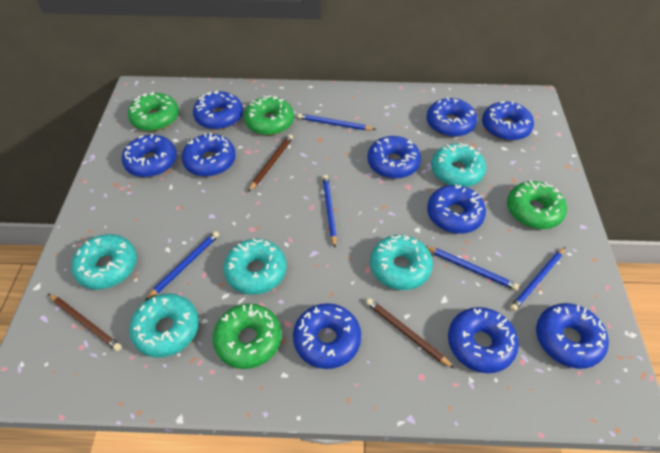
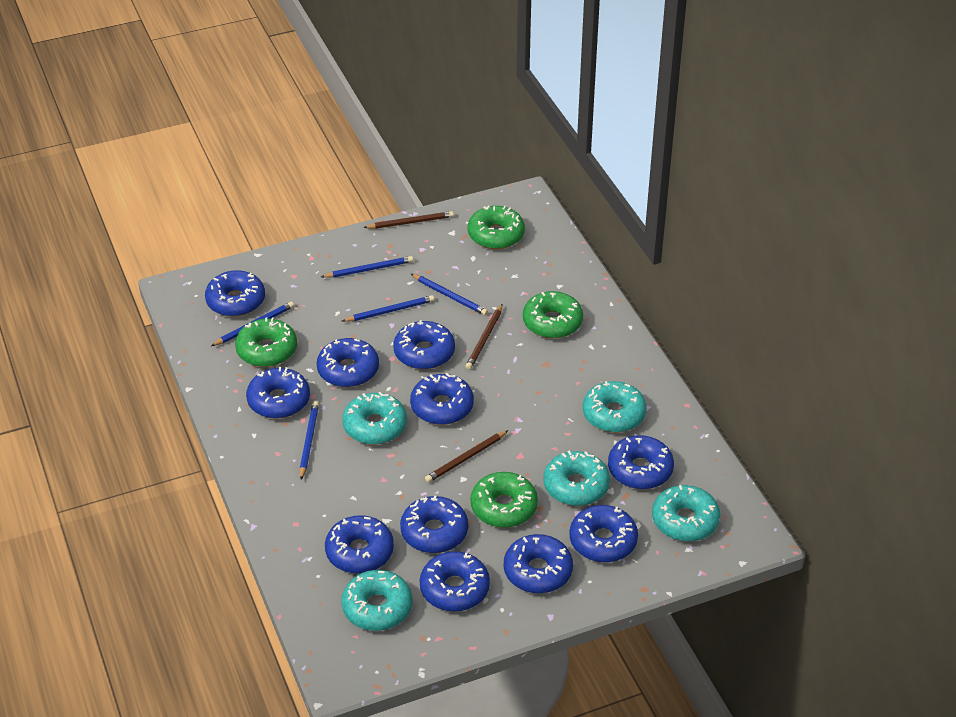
blue donut: [122,134,177,177] [182,133,236,177] [193,90,243,130] [293,303,361,369] [367,136,421,179] [426,97,477,137] [427,184,486,234] [448,307,519,373] [482,101,534,141] [536,303,609,369] = 10 -> [205,270,265,317] [246,367,310,419] [317,338,379,387] [325,515,394,574] [393,320,455,369] [400,496,468,553] [410,373,474,425] [420,551,490,612] [504,534,573,593] [570,505,638,562] [608,435,674,489] = 11

